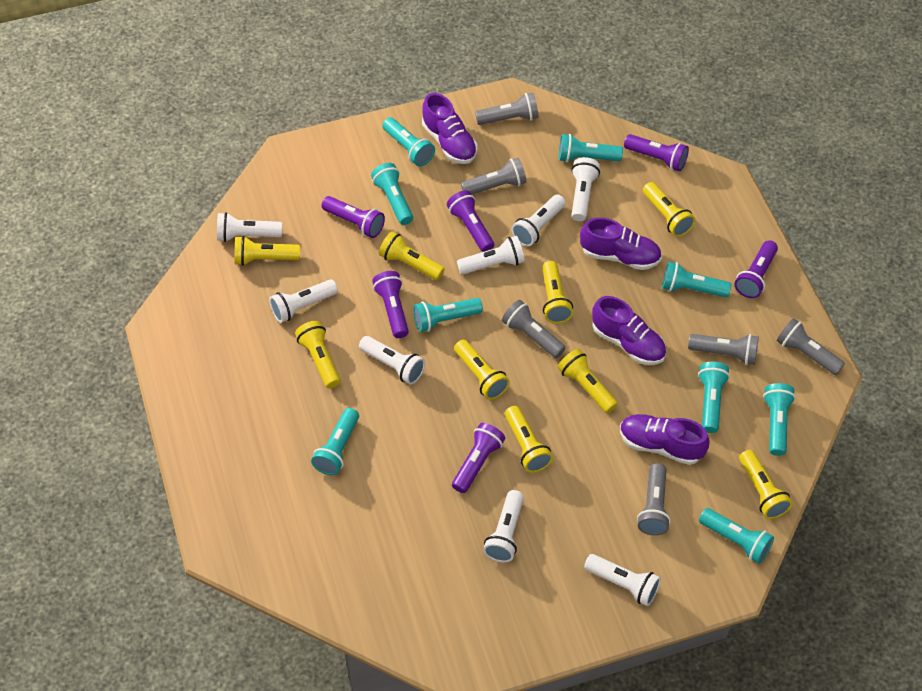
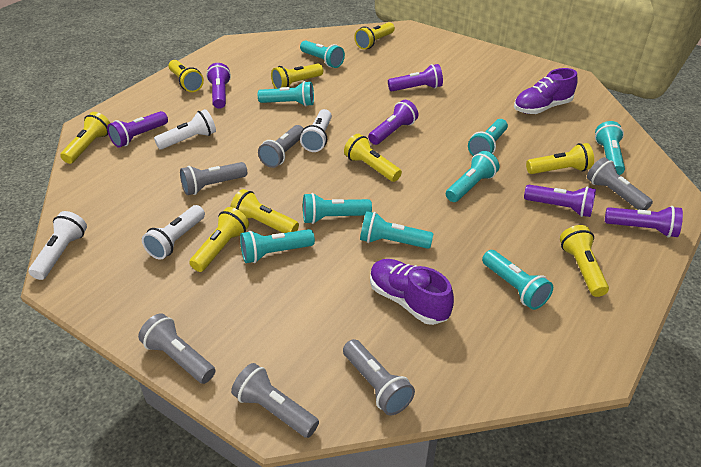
purple shoe: [422,93,477,164] [580,217,662,270] [592,296,666,365] [620,414,709,465] = 4 -> [370,259,454,325] [514,68,578,114] = 2
white flashlight: [217,212,282,242] [269,279,338,323] [359,336,425,385] [457,236,525,275] [483,490,524,562] [511,194,566,246] [571,157,600,221] [584,554,661,606] = 8 -> [29,211,87,280] [142,205,205,260] [154,109,216,150] [300,109,332,152] = 4

